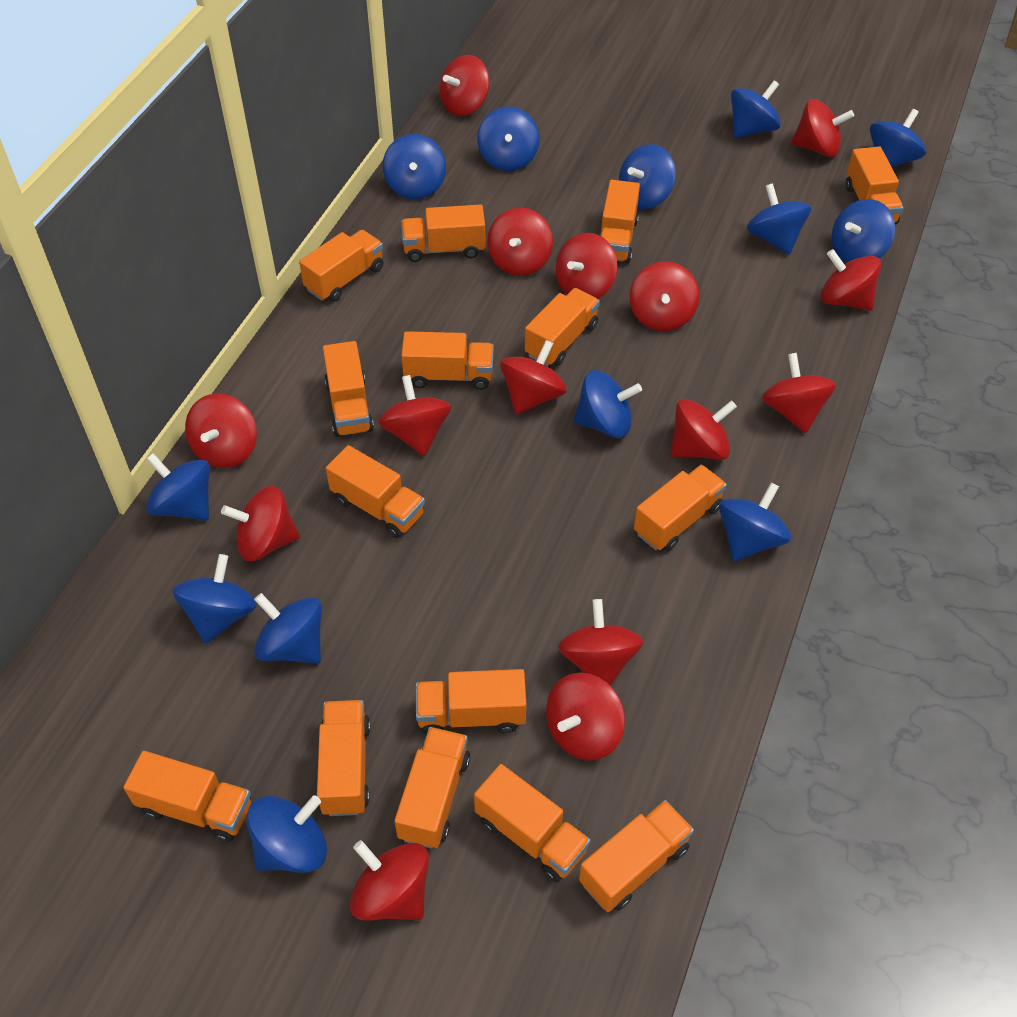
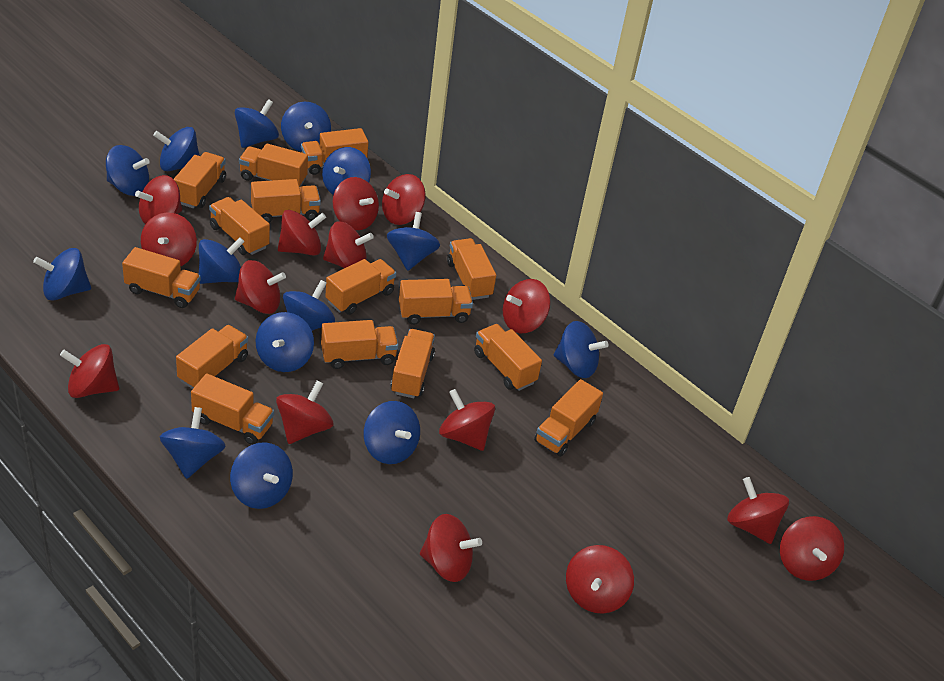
blue spinning top: [146,453,210,521] [173,554,257,644] [247,795,327,873] [254,593,322,664] [383,134,446,200] [477,106,539,171] [573,370,642,438] [619,144,676,209] [719,482,791,561] [731,80,781,138] [747,183,811,254] [832,199,895,263] [870,109,926,168] = 13 -> [33,248,91,301] [106,145,150,196] [153,127,200,171] [160,407,225,479] [199,237,244,284] [230,442,293,509] [235,99,279,148] [256,312,314,372] [281,102,331,152] [283,280,335,331] [322,147,371,195] [364,401,420,464] [387,212,440,271] [554,321,608,378] = 14

